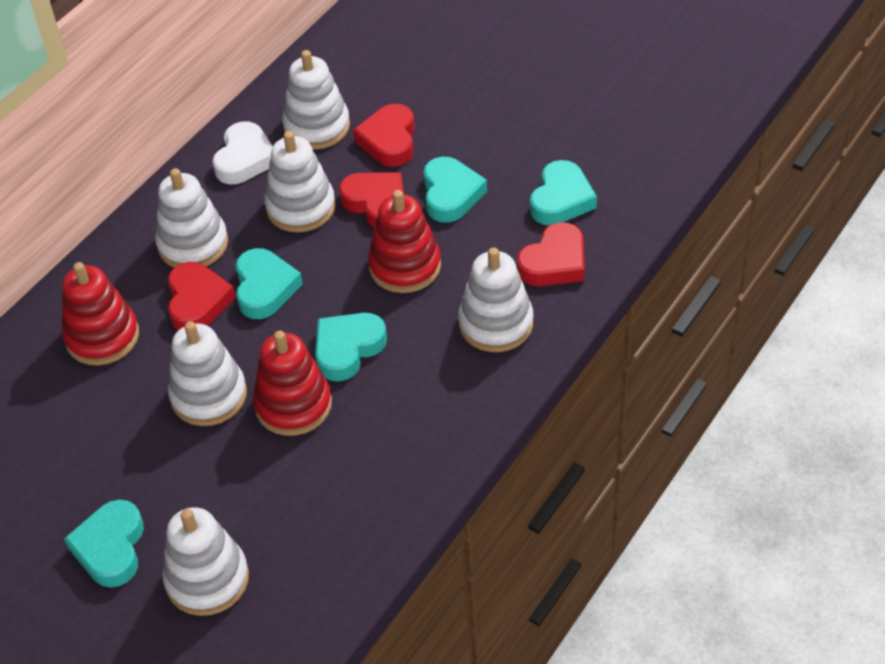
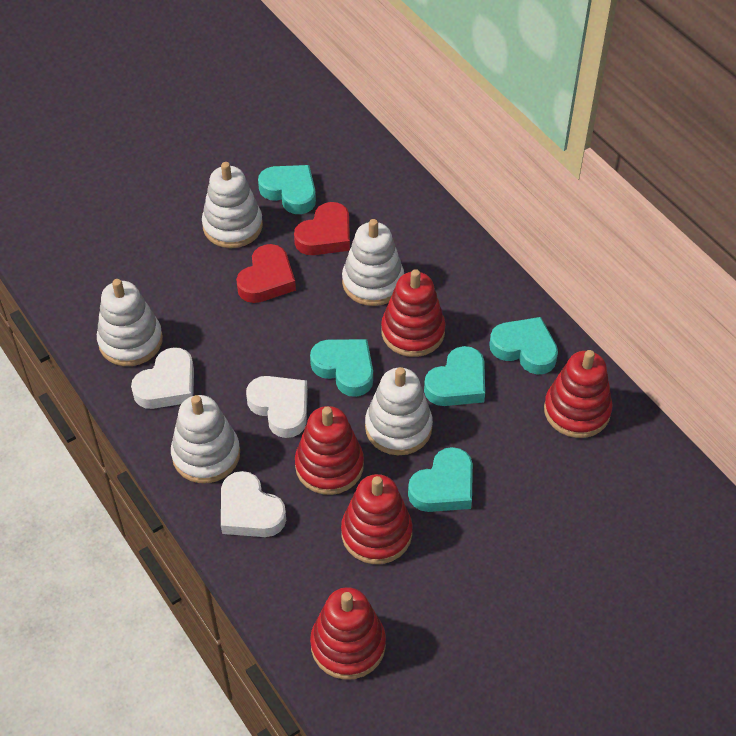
red heart: [168,262,236,330] [339,172,404,228] [353,104,415,167] [517,222,585,286] = 4 -> [236,244,296,303] [294,202,350,255] = 2
red stacking toy: [62,262,139,365] [253,331,332,436] [368,190,441,293] = 3 -> [295,406,364,495] [310,587,386,680] [341,474,413,564] [381,269,446,357] [544,350,612,438] = 5
white heart: [213,122,273,184] = 1 -> [131,347,194,409] [221,471,286,537] [246,376,308,438] = 3
white stacking toy: [155,168,228,268] [162,507,249,616] [168,321,247,426] [264,131,336,232] [282,50,350,150] [458,247,533,352] = 6 -> [97,279,163,366] [171,395,240,483] [202,162,263,248] [342,219,404,306] [365,367,433,455] = 5

